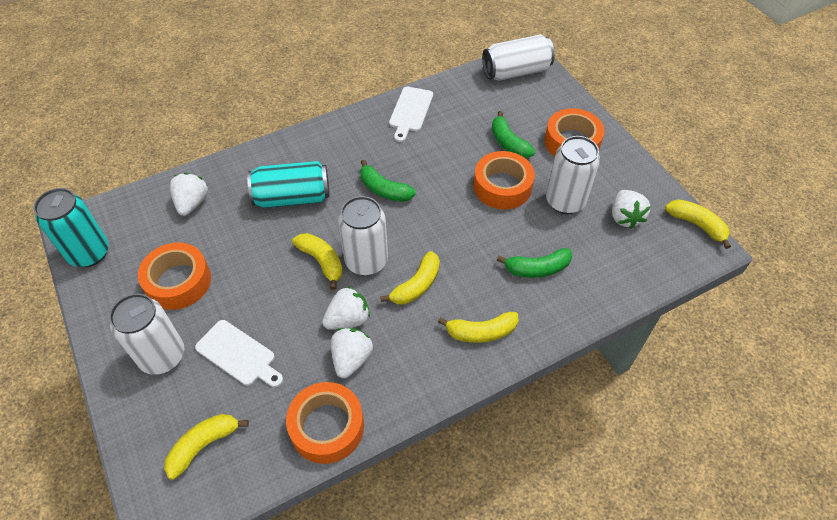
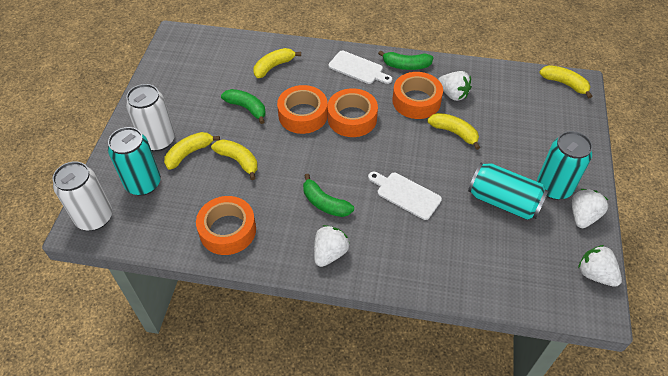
turquoise can: [34,188,109,267] [247,161,330,208] = 2 -> [108,127,161,196] [468,163,548,220] [537,131,592,200] = 3
white can: [109,294,184,375] [338,196,388,276] [482,34,555,81] [546,136,600,214] = 4 -> [53,161,112,231] [126,84,175,151] = 2

